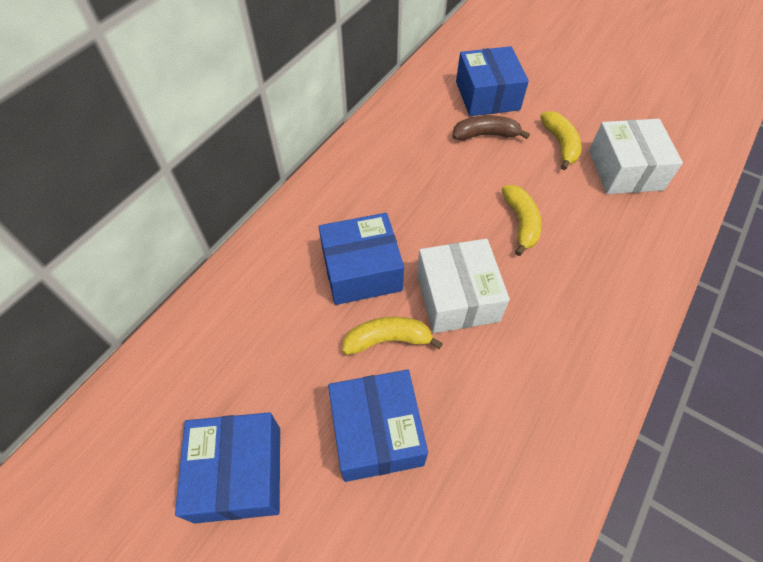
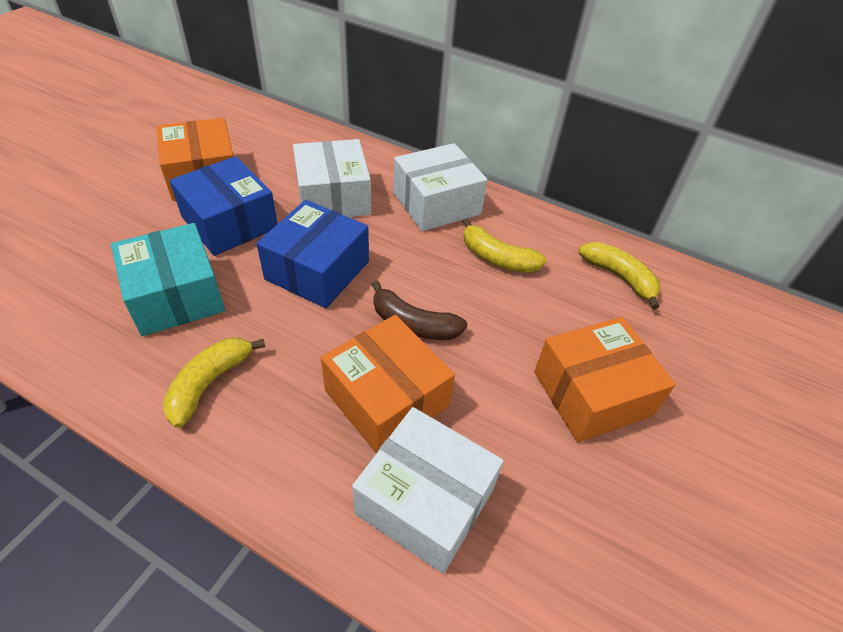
blue box: [175,412,280,523] [319,213,404,305] [328,370,428,482] [456,46,529,116] = 4 -> [170,156,278,256] [256,200,369,308] = 2
orange box: none = 0 -> [157,118,234,201] [321,315,455,453] [534,317,676,442] = 3
turquoise box: none = 0 -> [111,223,225,336] = 1
white box: [417,239,510,333] [589,119,683,194] = 2 -> [293,139,371,217] [352,407,504,574] [393,143,487,231] = 3

